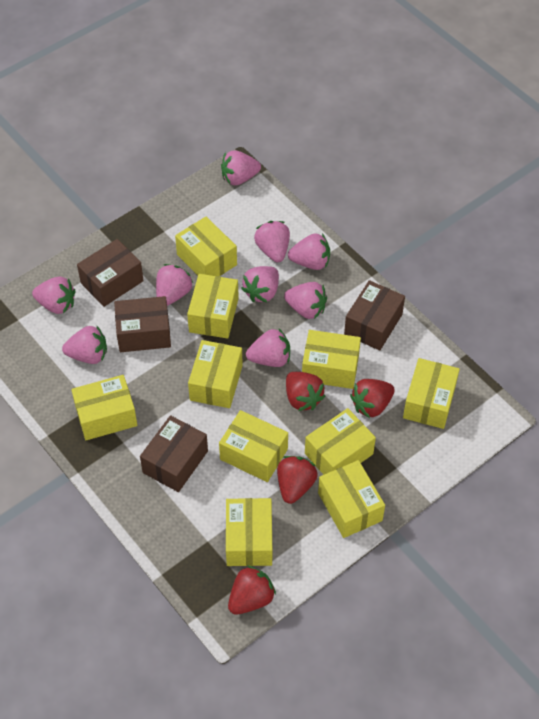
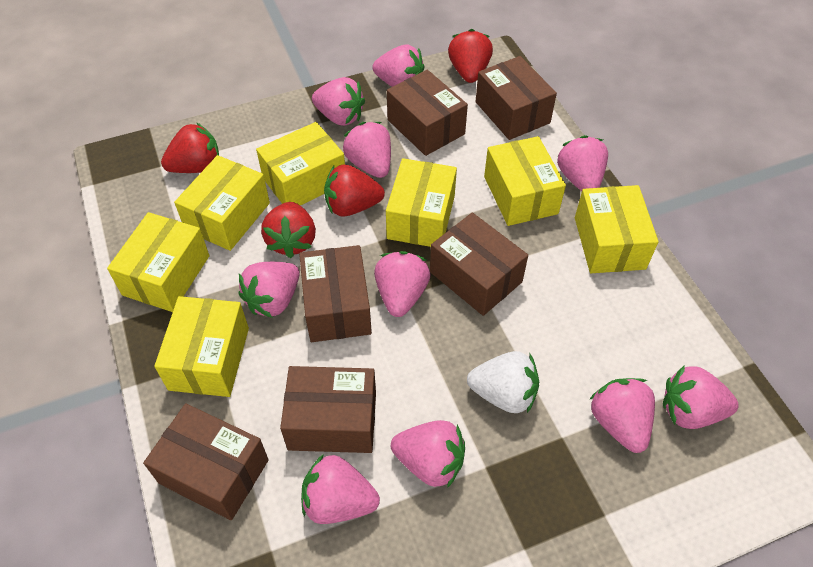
brown box: [77,239,144,307] [114,296,171,352] [140,415,208,492] [344,280,405,351] = 4 -> [143,403,269,520] [280,366,376,453] [299,245,372,342] [387,70,468,156] [430,212,528,316] [475,56,557,140] = 6
pink strawberry: [32,277,75,314] [62,325,107,364] [156,264,193,306] [221,151,261,185] [241,266,279,302] [246,329,290,367] [254,221,290,262] [284,282,327,319] [288,233,330,270] = 9 -> [239,262,300,318] [301,454,380,524] [312,77,365,126] [343,122,391,178] [372,44,424,87] [374,251,431,317] [391,420,465,488] [557,135,608,191] [589,378,655,453] [663,365,739,429] = 10
white strawberry: none = 0 -> [467,351,539,413] = 1
yellow box: [71,375,137,440] [175,217,237,276] [187,274,239,339] [188,340,243,408] [219,410,288,482] [226,498,272,566] [302,330,361,389] [305,408,376,475] [318,460,385,538] [403,358,460,429] = 10 -> [107,212,209,312] [154,296,249,397] [174,155,270,251] [256,122,345,206] [386,158,457,247] [484,136,566,226] [575,185,658,273] = 7

